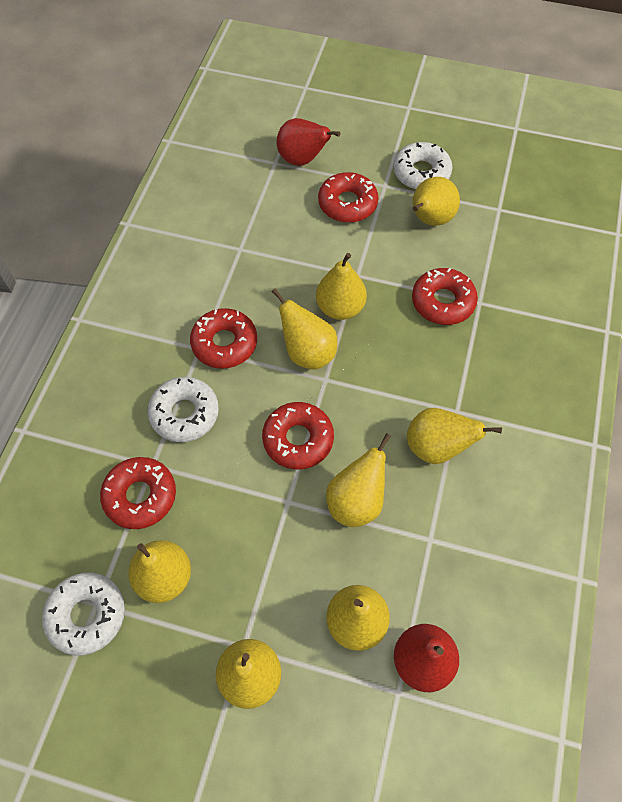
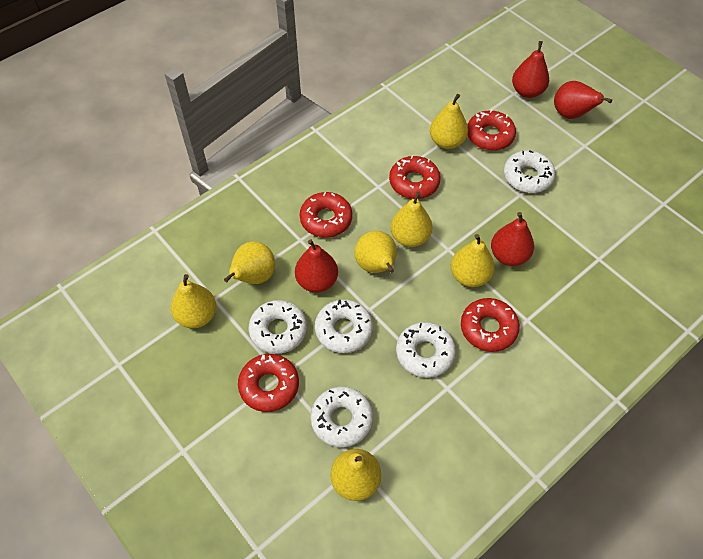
red pear: [277,118,341,166] [394,624,459,692] = 2 -> [295,239,338,292] [491,212,534,266] [512,41,549,98] [554,81,612,119] = 4
white donut: [42,573,125,655] [148,377,219,442] [393,142,452,190] = 3 -> [249,300,307,354] [310,387,373,448] [315,299,373,353] [396,322,456,378] [504,150,556,193] = 5
yellow pear: [128,540,191,603] [216,639,281,709] [272,288,337,370] [316,253,367,320] [326,433,391,527] [326,585,390,651] [407,408,502,464] [412,177,460,226] = 8 -> [171,274,216,328] [224,241,275,284] [330,449,381,501] [354,231,397,273] [391,192,433,247] [430,94,468,149] [451,234,495,287] = 7

